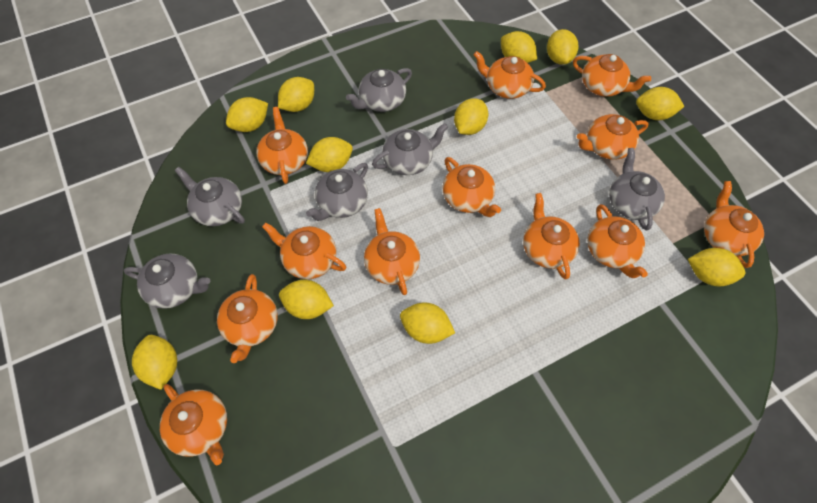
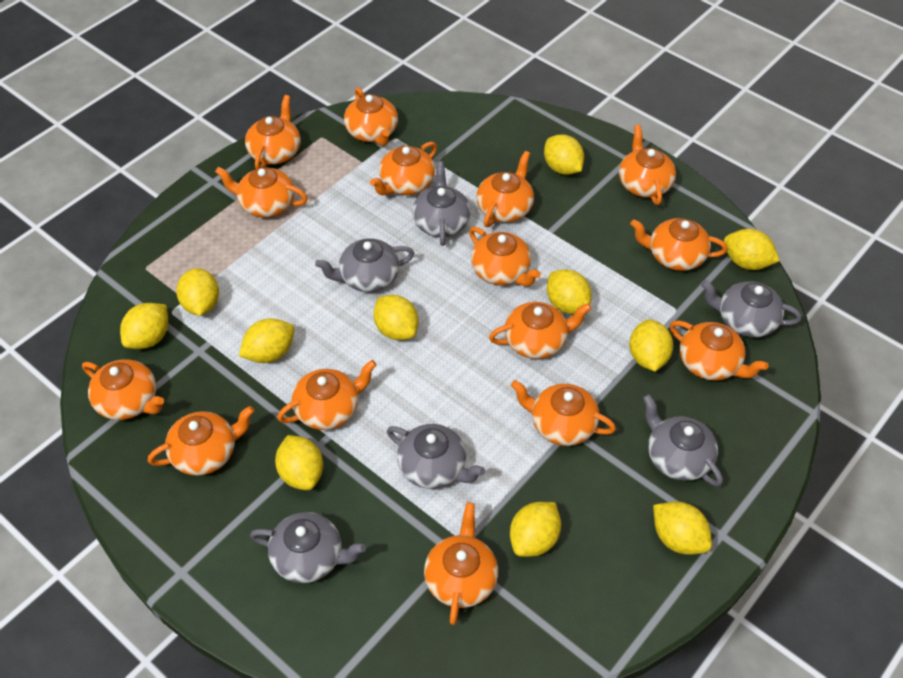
orange teapot: [160,384,227,465] [217,274,278,363] [256,107,308,184] [262,222,346,279] [364,208,420,295] [442,157,501,217] [473,51,546,99] [523,193,580,280] [573,54,651,97] [577,114,649,160] [587,204,648,278] [704,181,764,268] = 12 -> [82,359,164,420] [148,406,254,476] [215,167,308,218] [245,95,301,169] [277,360,377,430] [344,87,398,146] [370,141,437,195] [424,502,498,625] [469,227,541,286] [476,151,534,227] [489,302,592,359] [511,380,616,446] [619,125,676,205] [630,218,728,271] [670,321,769,381] = 15

